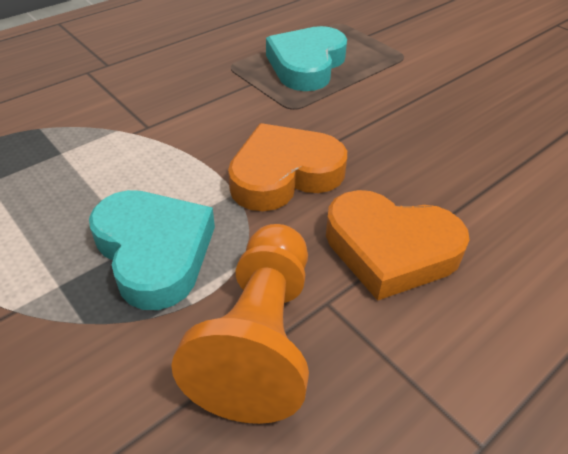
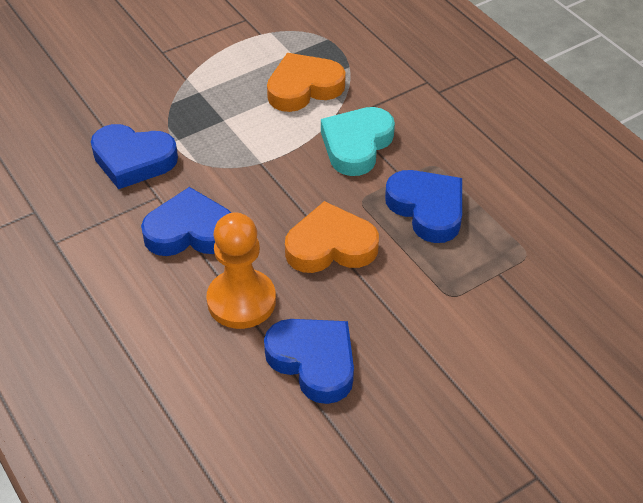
blue heart: none = 0 -> [91,124,178,189] [141,187,231,256] [264,319,354,404] [385,170,462,243] = 4
turquoise heart: [89,190,215,310] [266,26,347,91] = 2 -> [321,107,395,176] = 1

